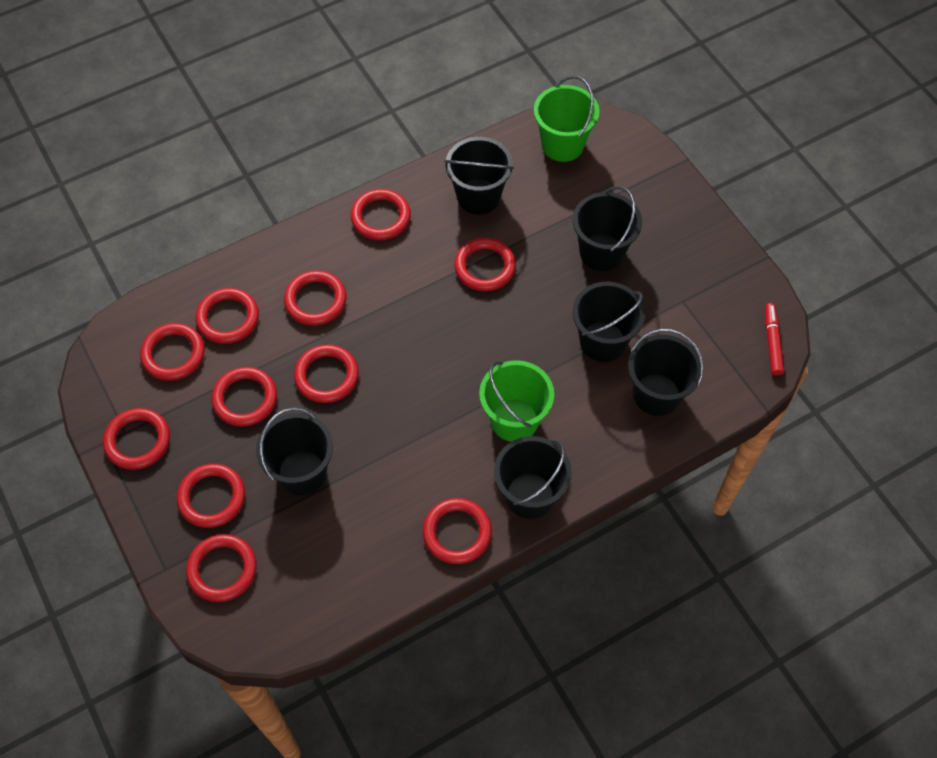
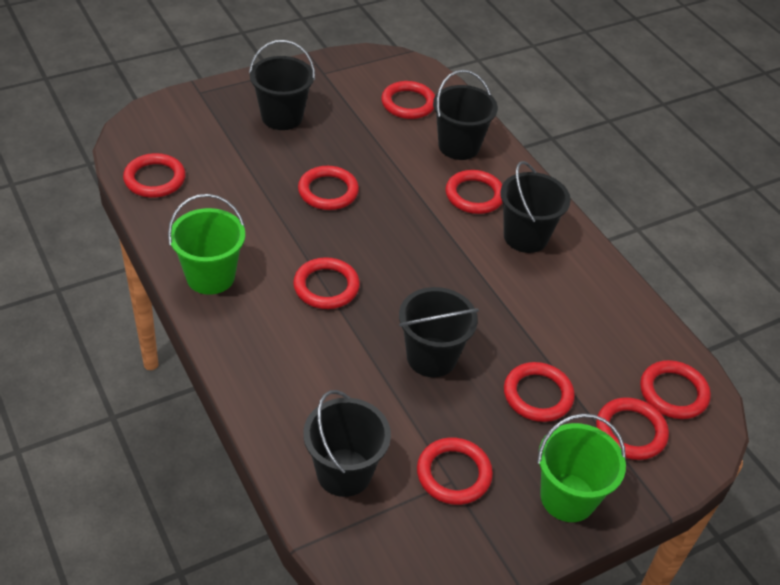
black bucket: [256,408,333,495] [444,137,514,215] [494,436,572,519] [572,282,645,362] [573,186,642,271] [628,329,704,416] = 6 -> [249,40,315,130] [303,390,391,497] [399,287,479,377] [433,70,498,160] [500,161,571,253] = 5
red marker: [765,303,784,375] = 1 -> none = 0
red ring: [103,408,170,470] [140,323,205,381] [177,464,245,528] [186,534,257,602] [195,288,259,344] [211,367,277,427] [284,270,346,326] [294,344,359,403] [351,189,411,240] [423,498,492,564] [454,238,516,291] = 11 -> [123,153,186,198] [293,257,360,309] [298,166,359,210] [381,81,435,119] [417,438,493,505] [446,170,503,214] [504,362,575,422] [596,397,669,460] [640,360,711,419] = 9

